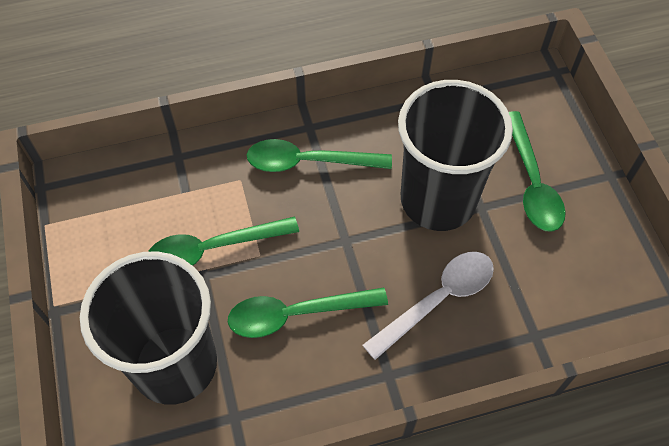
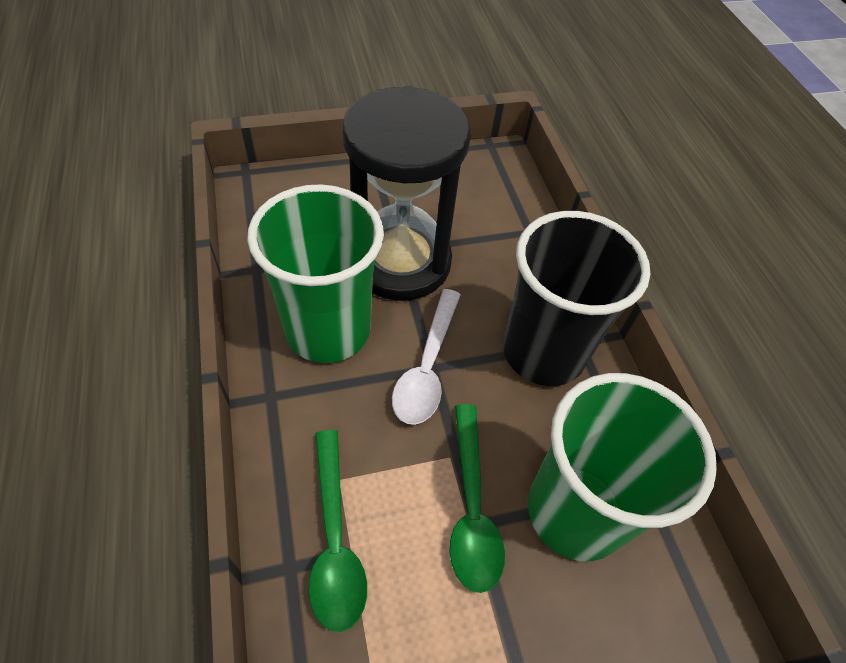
black cup: [80,251,217,405] [398,80,513,231] = 2 -> [503,211,650,386] = 1
black hourglass: none = 0 -> [342,86,471,301] = 1
green cup: none = 0 -> [247,185,384,363] [528,373,717,561] = 2
green spoon: [148,217,299,266] [228,287,388,338] [247,139,392,172] [509,111,566,232] = 4 -> [308,430,367,632] [449,404,505,593] = 2

